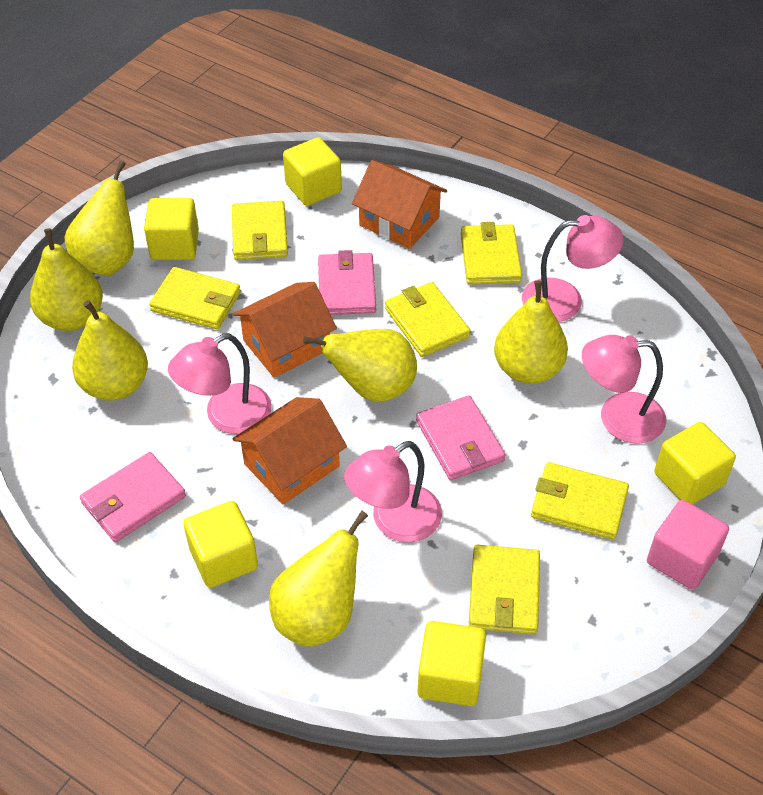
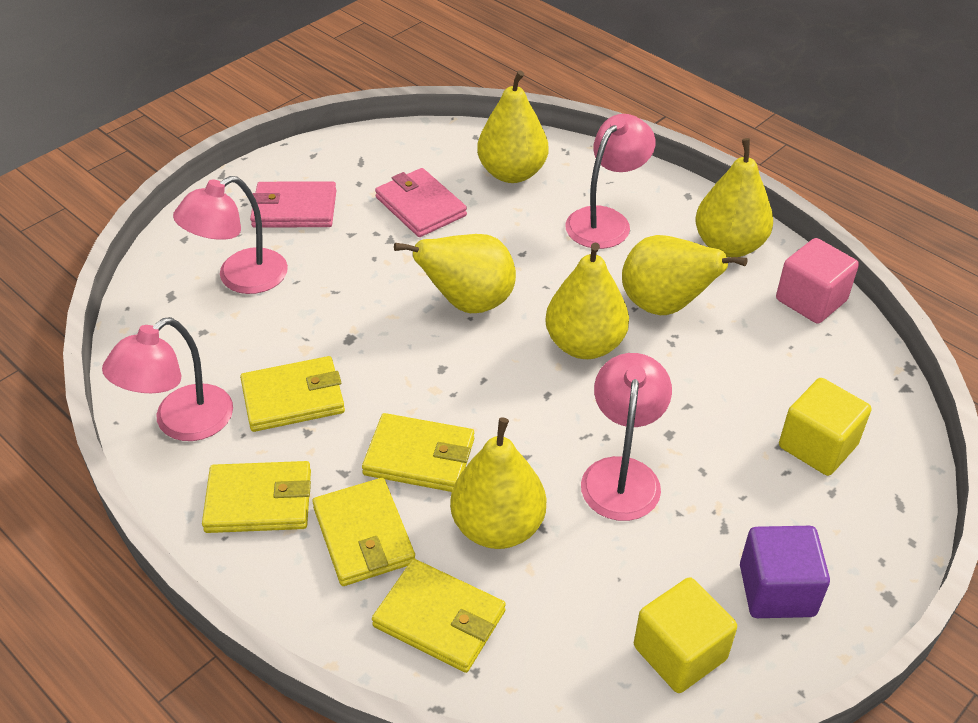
orange house: [232,397,347,504] [233,282,337,378] [352,160,447,249] = 3 -> none = 0
pink wallet: [80,452,186,542] [318,250,376,315] [416,395,505,480] = 3 -> [250,181,336,228] [375,168,467,237] = 2
purple cube: none = 0 -> [740,526,830,618] = 1
yellow cube: [144,198,199,260] [183,501,258,588] [283,137,342,206] [418,621,486,706] [654,422,736,505] = 5 -> [634,577,737,693] [779,378,871,476] = 2
yellow wallet: [149,267,241,329] [232,200,288,260] [385,282,471,357] [461,222,522,284] [469,544,540,634] [531,462,629,540] = 6 -> [202,461,311,533] [240,356,345,432] [312,478,415,586] [362,413,474,492] [372,559,506,673] = 5

